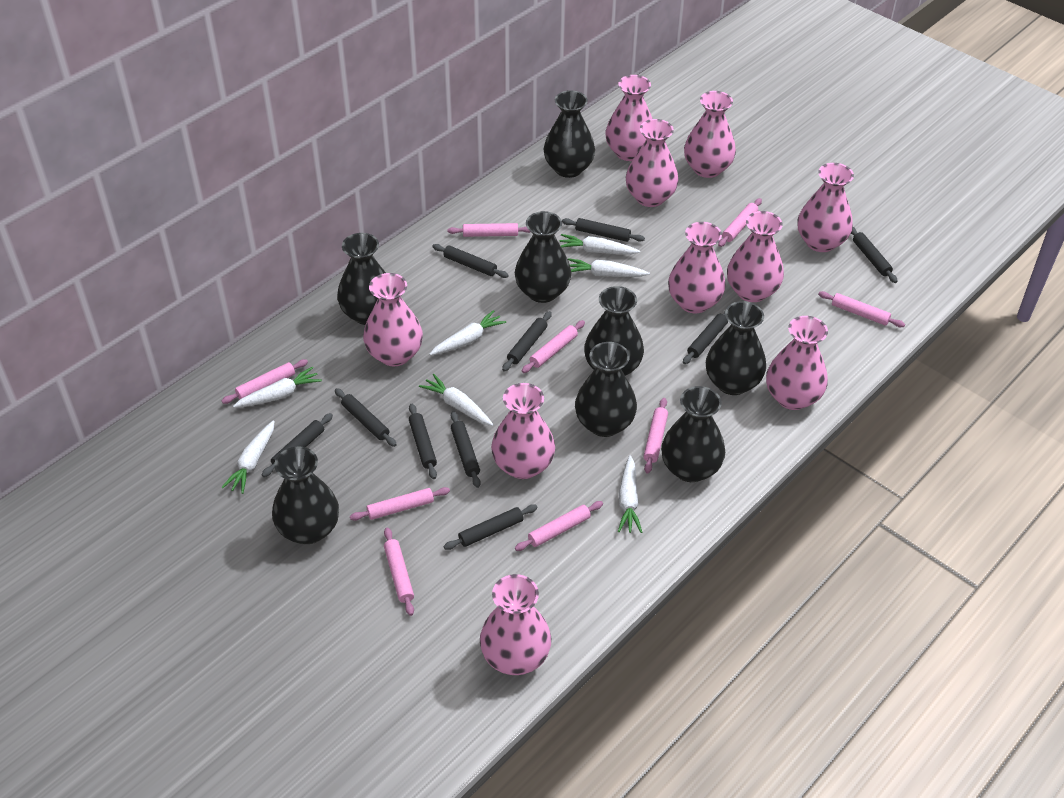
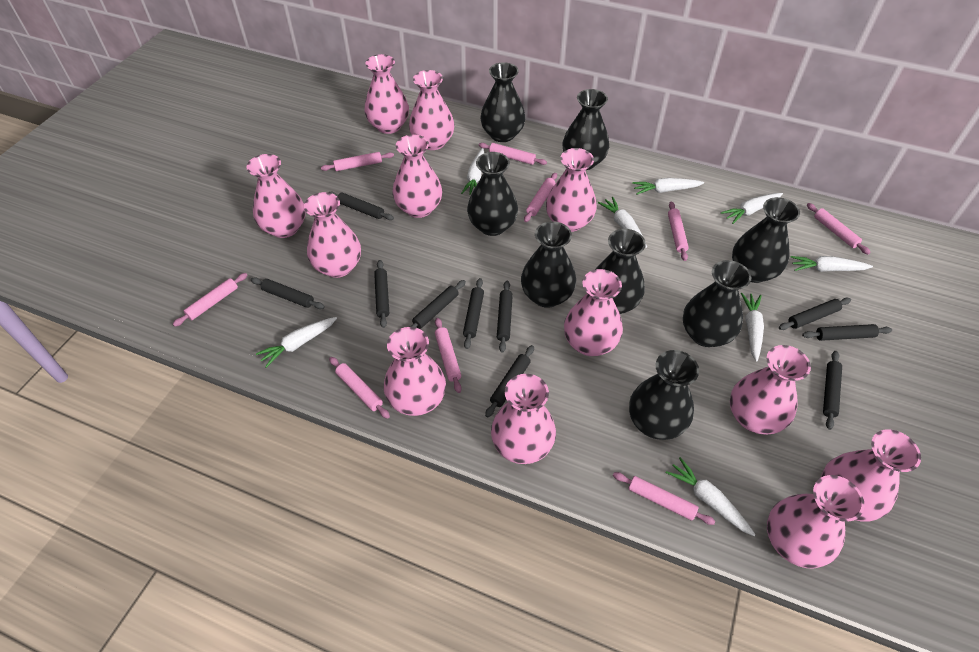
pink vase: [363,273,423,366] [480,574,551,675] [491,383,555,479] [605,75,653,161] [626,119,679,207] [668,222,726,313] [684,91,736,178] [727,211,784,302] [766,316,828,410] [798,163,854,252] = 10 -> [246,154,306,238] [304,192,361,278] [364,54,409,134] [384,327,446,416] [393,134,442,218] [409,70,455,150] [491,374,556,464] [546,148,597,232] [564,269,623,356] [730,345,811,434] [767,475,864,568] [821,429,921,522] = 12
white carrot: [221,421,275,494] [233,366,322,408] [419,374,493,426] [429,310,506,355] [559,234,640,255] [568,258,650,277] [618,455,642,533] = 7 -> [256,317,337,368] [461,148,484,195] [598,197,647,248] [632,178,704,195] [666,457,755,536] [721,193,783,224] [741,293,764,361] [791,256,873,272] = 8

